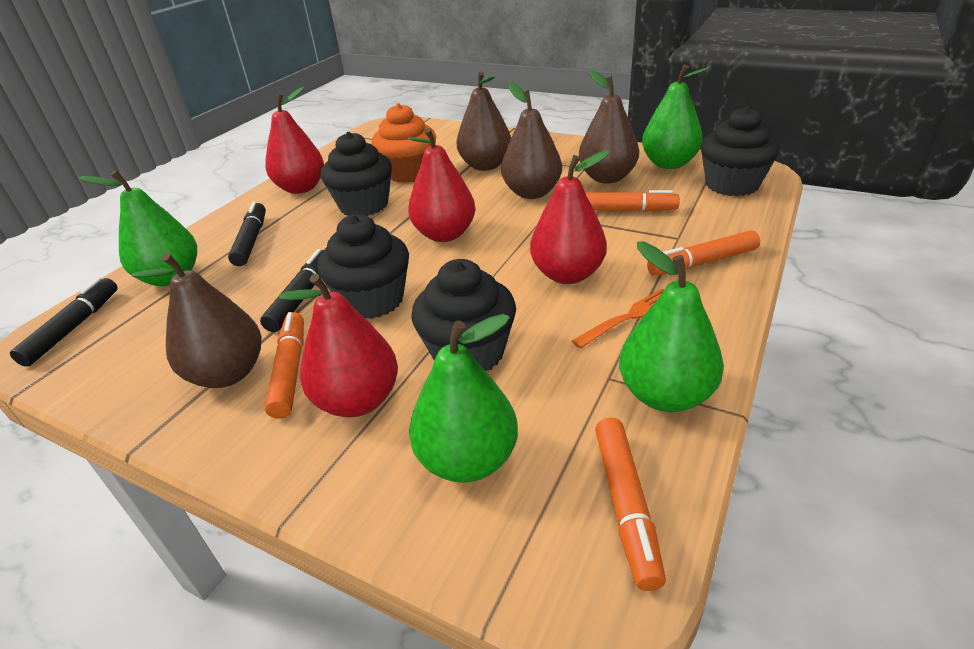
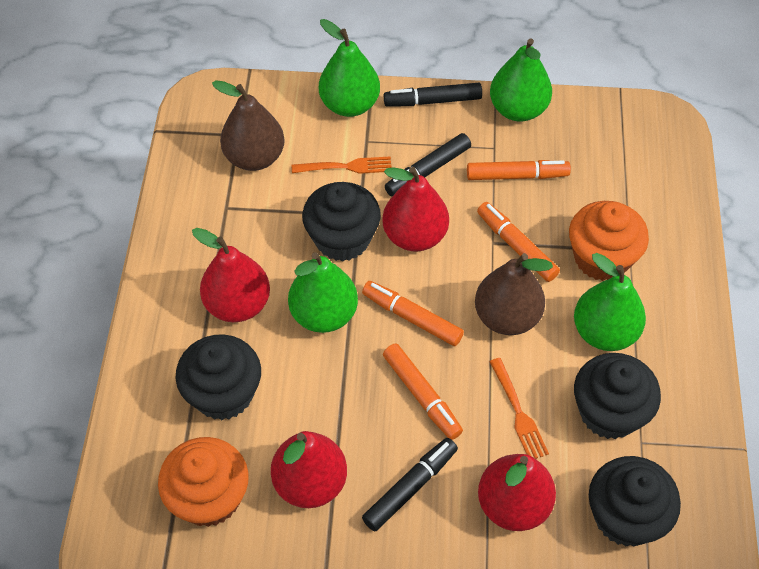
brown pear: [132,253,262,388] [456,71,511,171] [501,83,562,199] [579,70,639,183] = 4 -> [212,80,285,171] [475,253,553,335] = 2
orange cupcake: [371,103,436,183] = 1 -> [158,437,249,527] [569,201,649,281] = 2
orange fork: [572,289,664,349] = 1 -> [292,157,391,174] [489,358,549,459] = 2

